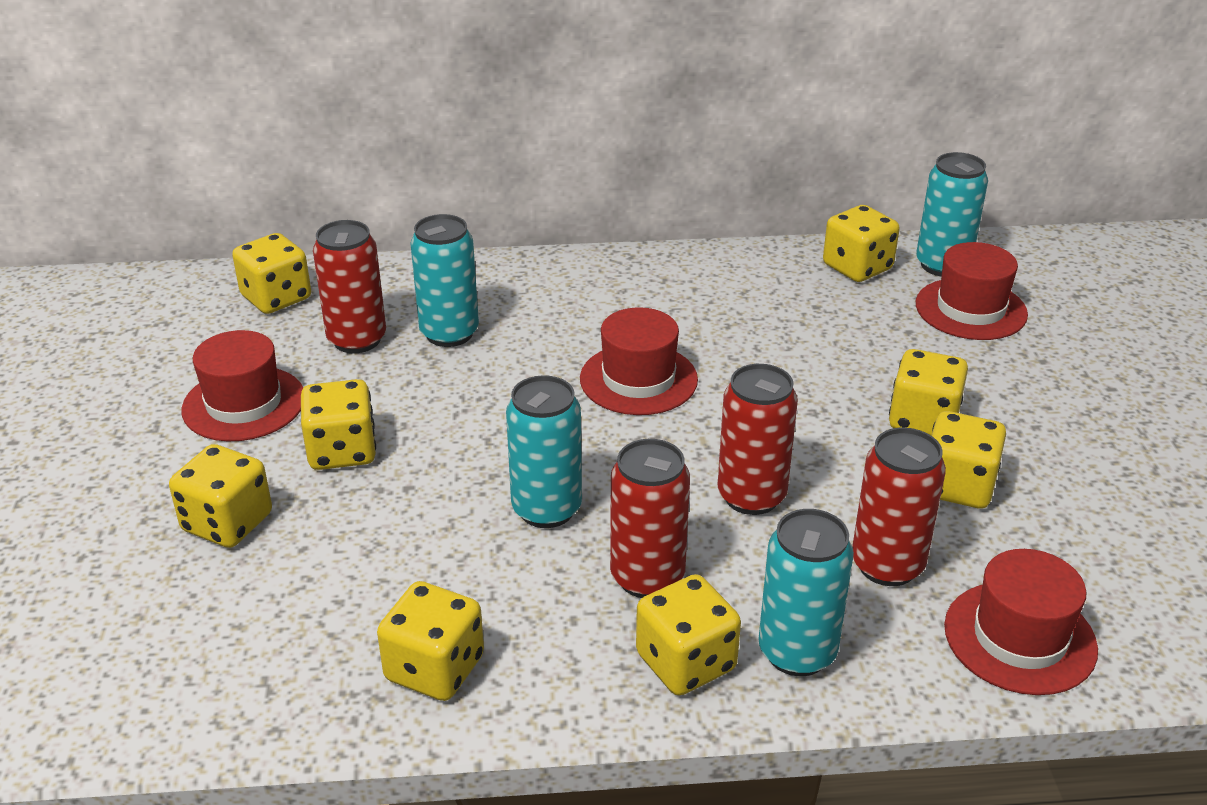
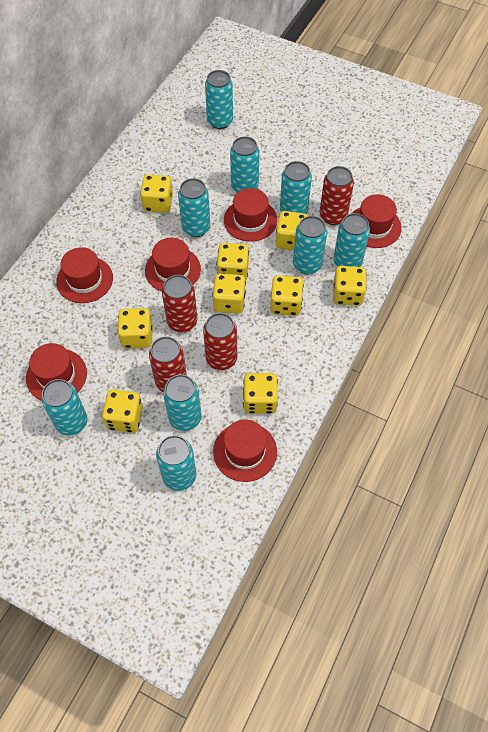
red hat: [181,330,303,441] [580,307,698,415] [916,242,1028,340] [944,549,1098,695] = 4 -> [26,343,87,400] [56,247,113,303] [145,238,201,291] [213,419,277,482] [224,188,277,242] [351,194,402,248] = 6
turquoise can: [410,214,479,347] [506,375,582,528] [758,509,854,676] [916,152,988,276] = 4 -> [41,379,88,436] [156,435,196,491] [163,374,202,431] [178,178,210,237] [205,70,233,129] [230,136,259,193] [280,161,312,214] [293,216,327,274] [333,213,370,267] = 9
yellow dice: [169,444,272,548] [232,233,311,314] [301,379,376,470] [377,581,484,701] [636,574,741,696] [823,205,900,282] [889,349,968,435] [931,411,1006,509] = 8 -> [102,389,143,433] [117,308,153,349] [140,174,173,213] [212,273,246,314] [217,243,249,281] [243,373,278,414] [270,275,304,316] [276,211,308,250] [333,266,367,306] = 9

